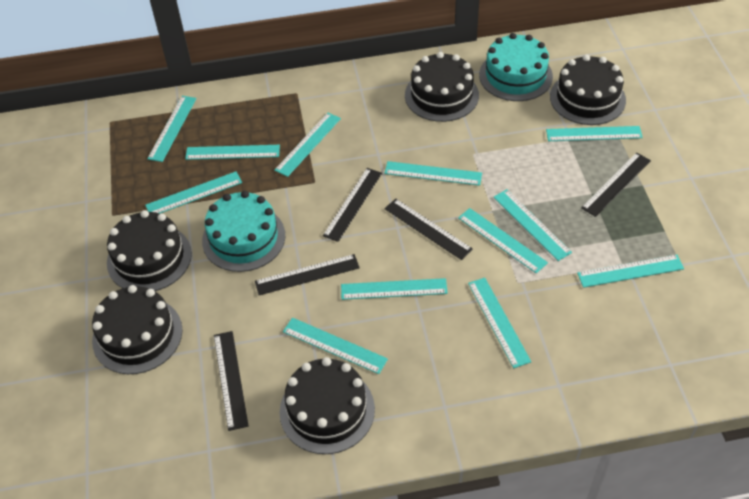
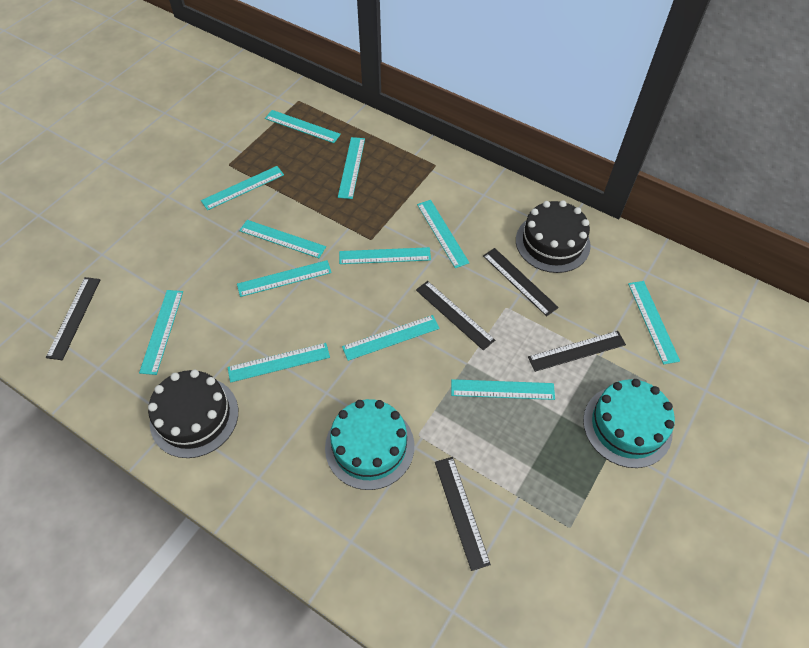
black cake: [92,285,183,374] [107,210,192,291] [279,357,375,454] [405,52,479,122] [550,55,626,125] = 5 -> [148,370,238,458] [516,200,591,273] = 2

